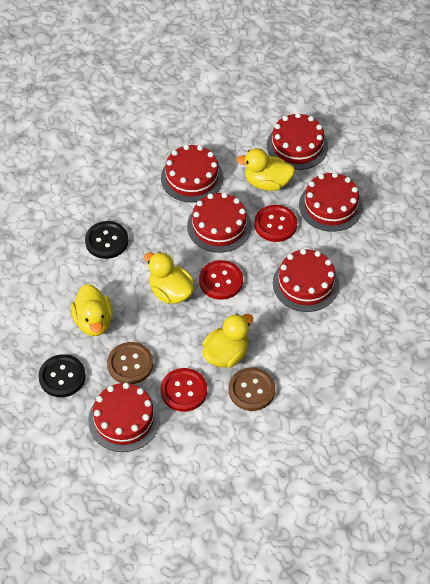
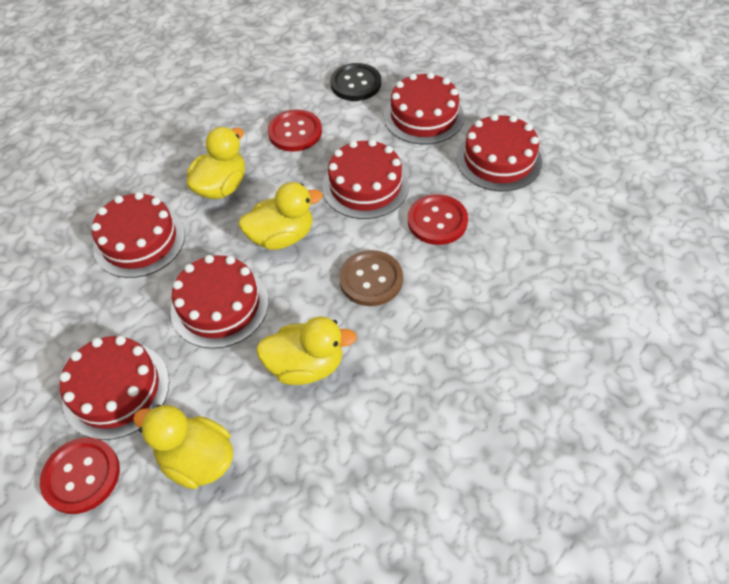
black button: [38,354,86,397] [85,221,128,259] = 2 -> [330,63,381,101] = 1
brown button: [107,342,153,384] [229,367,275,411] = 2 -> [339,250,403,306] = 1

